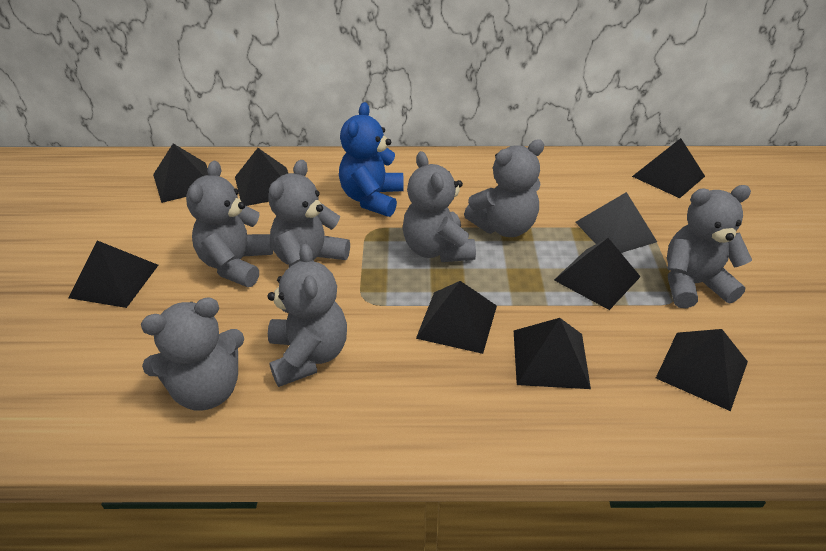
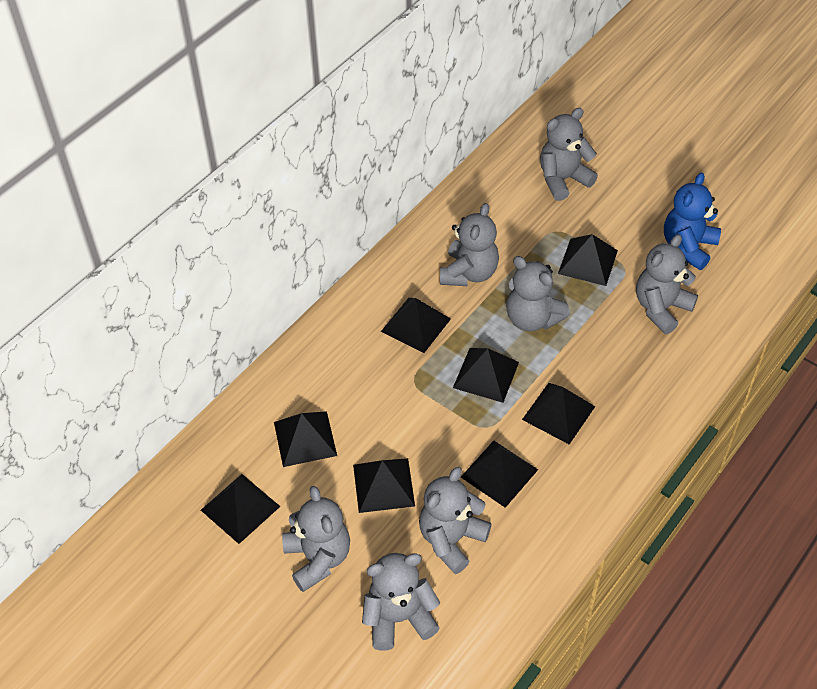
black pyramid: [68,241,158,308] [153,144,208,203] [235,148,289,206] [416,281,497,354] [514,318,591,389] [554,238,641,310] [575,192,657,253] [632,138,705,198] [656,329,748,411] = 9 -> [201,474,281,544] [274,411,337,467] [353,458,415,513] [381,298,451,353] [453,348,519,403] [461,441,538,508] [522,383,596,444] [558,234,618,286] = 8

